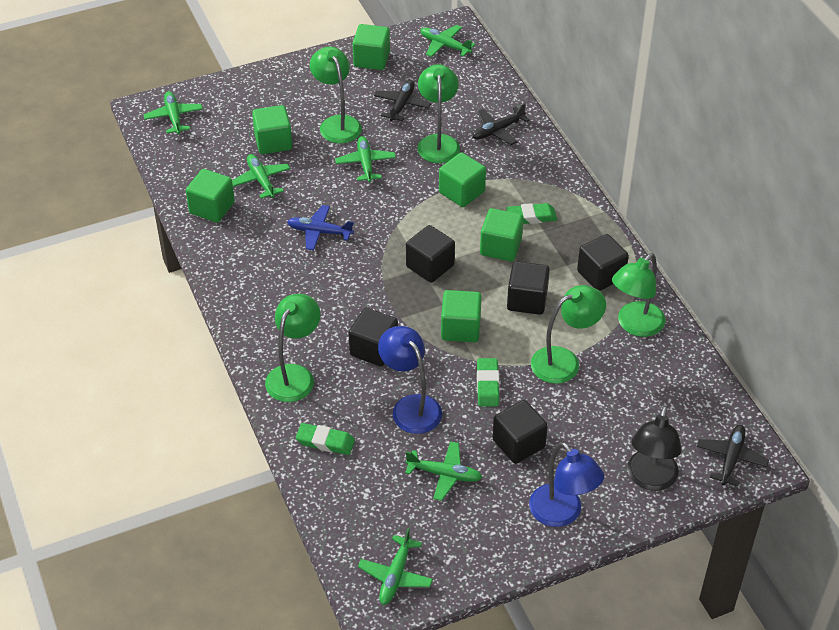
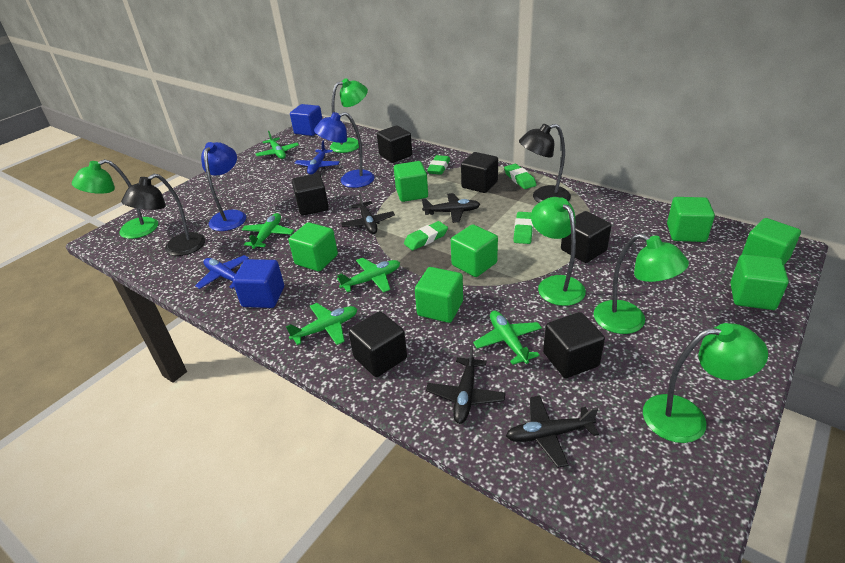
black cube: [348,308,398,367] [406,225,455,283] [492,400,548,464] [507,261,550,315] [577,234,629,291] = 5 -> [292,173,329,216] [348,311,407,377] [377,125,412,163] [461,152,498,193] [543,312,605,378] [561,211,611,263] = 6
black lamp: [627,406,682,491] = 1 -> [121,174,205,256] [519,124,571,203] = 2
black plane: [374,80,431,121] [472,103,530,145] [697,425,769,486] = 3 -> [341,193,395,234] [422,193,480,223] [426,346,506,424] [506,396,599,468] = 4
blue cube: none = 0 -> [233,259,284,308] [290,104,322,136] = 2
blue plane: [287,205,354,251] = 1 -> [195,255,249,289] [295,141,340,175] = 2
green cube: [186,169,235,223] [252,105,292,154] [353,24,390,70] [439,152,486,207] [441,290,482,342] [480,208,523,261] = 6 -> [288,222,338,271] [394,161,428,202] [415,267,463,323] [451,224,498,277] [667,197,715,242] [730,254,789,310] [742,218,801,264] = 7
green eraser: [296,423,355,455] [477,358,499,407] [506,203,557,224] = 3 -> [404,221,448,251] [427,155,450,175] [504,164,536,189] [513,212,533,244] = 4
green plane: [143,91,203,134] [232,154,290,199] [335,136,396,182] [358,528,433,605] [405,441,482,501] [420,25,476,57] = 6 -> [241,213,294,249] [255,131,299,159] [286,303,357,345] [337,258,400,293] [473,311,542,365] = 5

